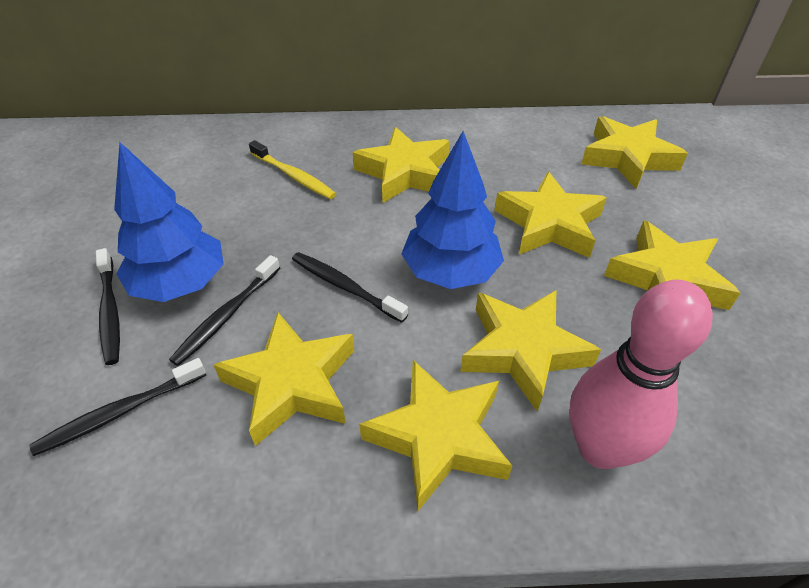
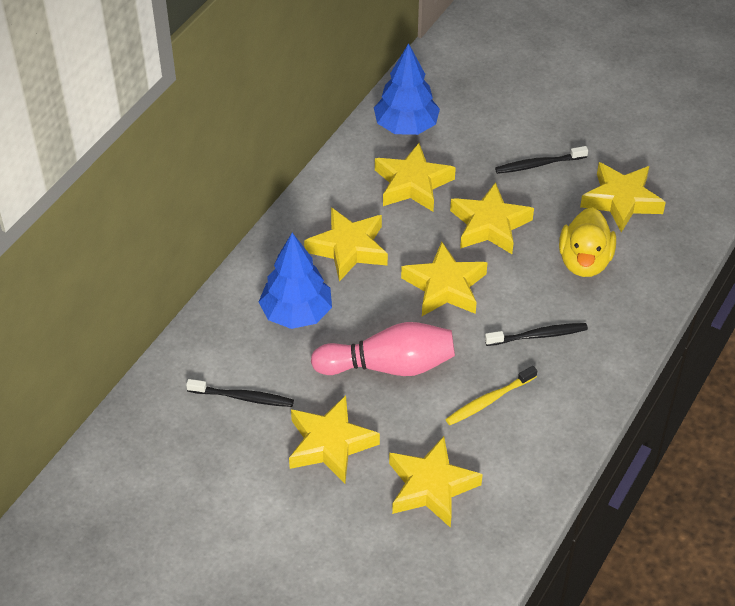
black toothbrush: [29,358,206,456] [96,248,120,365] [169,255,280,366] [292,252,408,323] = 4 -> [186,379,294,407] [485,323,588,346] [495,146,588,174] = 3
yellow duck: none = 0 -> [559,207,616,277] = 1

